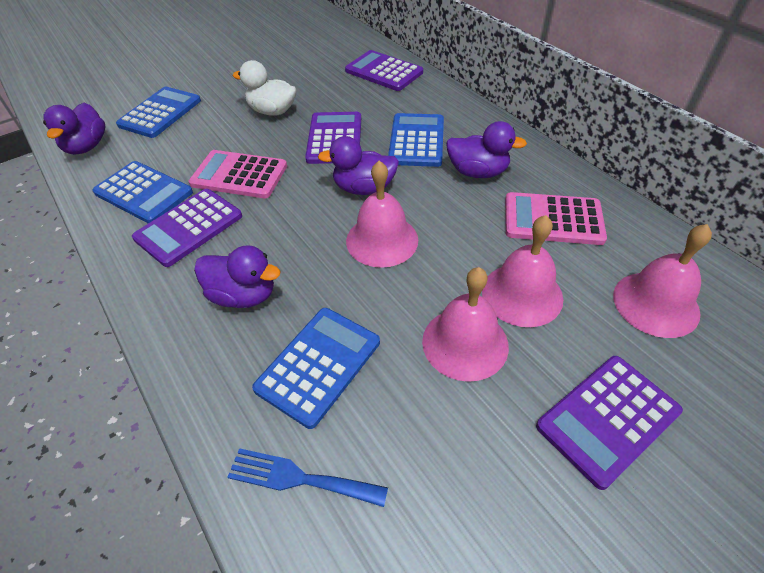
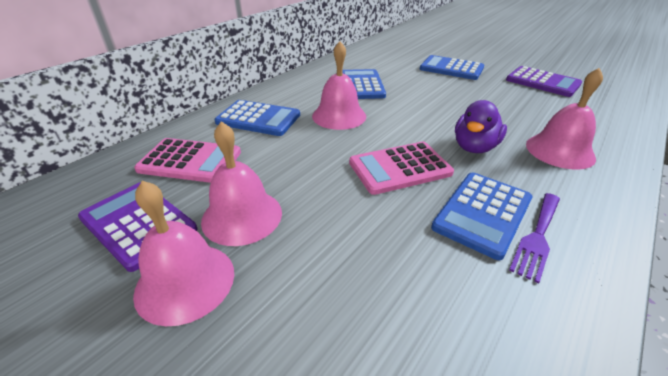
blue fork: [227,448,388,507] = 1 -> none = 0
purple calculator: [132,189,242,267] [305,112,361,164] [345,50,423,91] [536,356,683,490] = 4 -> [78,182,197,272] [506,66,582,97] = 2
purple duck: [43,103,106,155] [194,245,281,308] [318,136,399,195] [446,121,527,178] = 4 -> [455,100,507,153] = 1
purple fork: none = 0 -> [509,193,560,284] = 1
white duck: [233,60,297,116] = 1 -> none = 0

